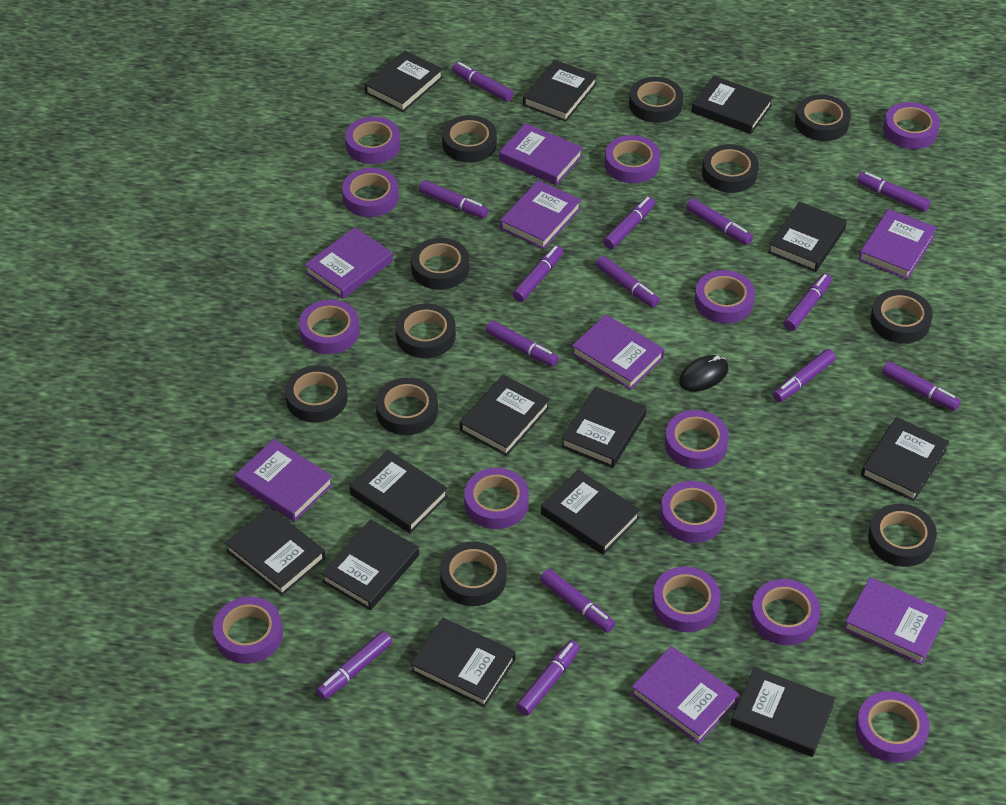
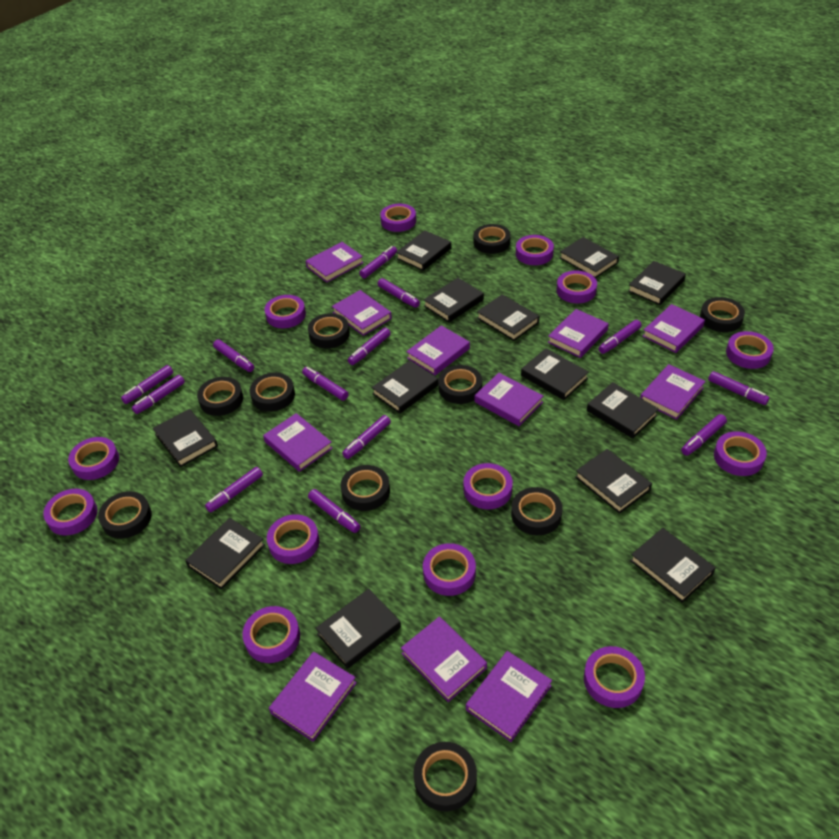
black mouse: [679,355,728,391] = 1 -> none = 0
black tape: [285,365,348,423] [376,378,438,435] [396,304,456,358] [411,238,469,290] [440,542,507,606] [442,115,497,163] [629,77,683,123] [702,144,759,193] [795,95,851,141] [868,504,937,567] [870,289,933,344] = 11 -> [98,491,152,539] [197,377,243,416] [250,373,295,412] [308,313,350,348] [340,465,390,511] [413,742,477,811] [438,365,482,404] [473,224,511,254] [511,487,563,535] [700,297,745,332] = 10
purple book: [235,439,333,522] [304,227,393,299] [499,123,583,185] [500,180,581,249] [572,315,665,390] [631,646,739,744] [844,577,947,665] [859,209,937,280] = 8 -> [263,413,333,472] [269,652,357,742] [306,242,364,283] [332,290,392,336] [401,617,487,702] [406,325,470,375] [466,651,552,742] [475,373,543,426] [548,309,609,358] [640,364,706,420] [643,304,705,353] = 11
purple marker: [316,631,392,700] [419,180,488,218] [452,62,513,102] [486,321,559,367] [512,245,563,302] [516,640,580,716] [540,569,615,633] [596,256,660,308] [603,197,655,249] [686,198,753,245] [773,349,836,402] [784,274,832,331] [857,172,930,212] [882,362,961,411] = 14 -> [121,365,173,404] [132,375,185,414] [205,467,263,513] [213,339,254,372] [302,367,349,401] [308,489,360,533] [342,415,391,459] [348,327,391,365] [359,246,397,278] [378,278,420,308] [598,320,642,354] [681,414,727,456] [708,371,769,405] = 13

